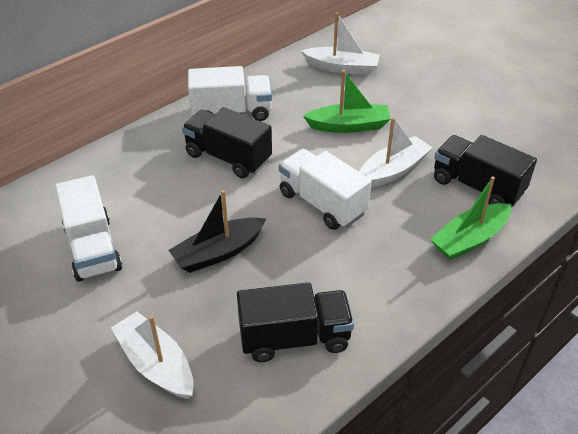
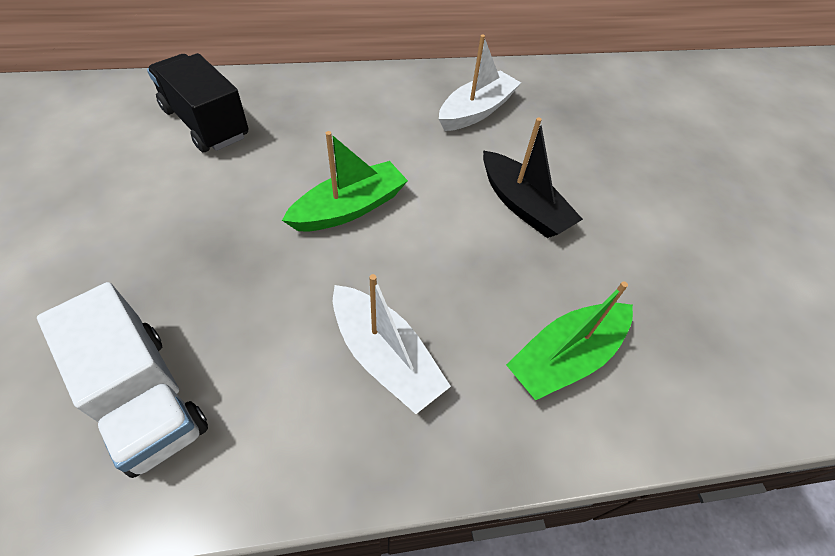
black truck: [182,107,272,179] [237,282,354,362] [434,135,537,208] = 3 -> [147,53,248,152] = 1
white boat: [111,311,194,399] [301,12,380,75] [359,117,433,188] = 3 -> [333,274,451,414] [439,34,521,131] = 2
white truck: [55,175,122,282] [188,66,272,121] [279,149,372,230] = 3 -> [37,282,208,478] = 1

